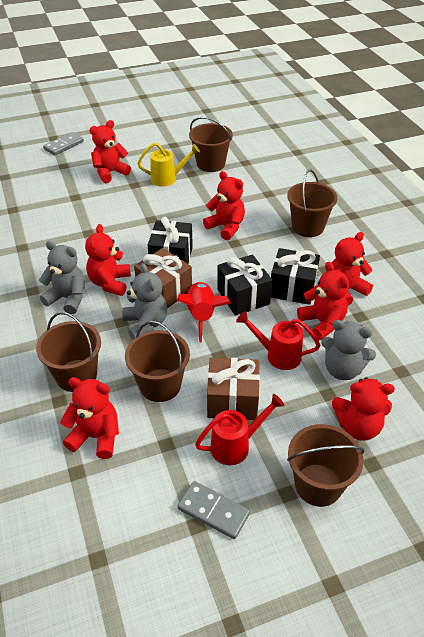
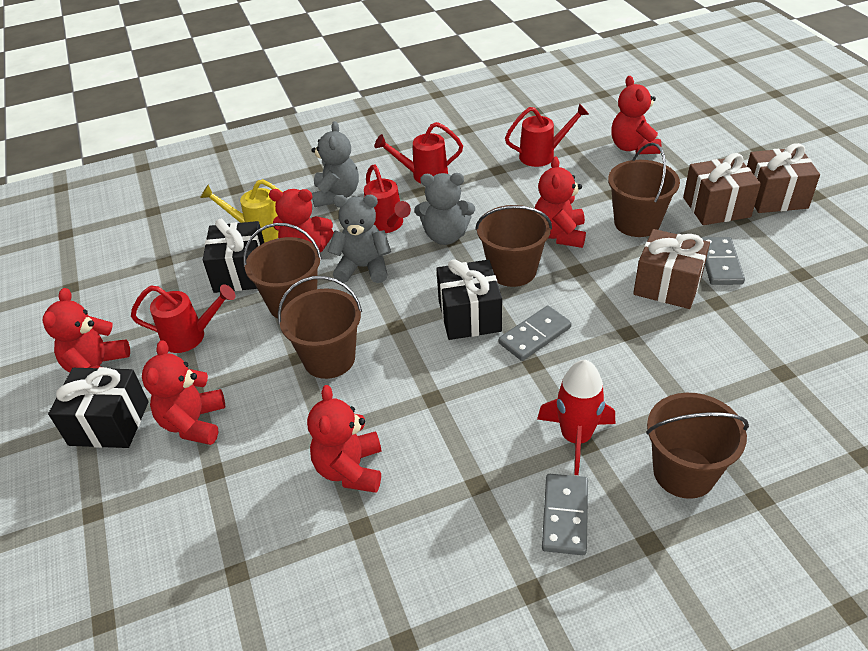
brown gift: [134,248,192,308] [207,358,260,420] = 2 -> [633,229,710,309] [683,153,761,225] [747,143,820,213] = 3
grey domino: [43,132,84,155] [178,481,250,539] = 2 -> [499,305,572,361] [542,474,588,555] [702,237,745,285] = 3
red teddy bear: [60,377,119,459] [85,224,131,296] [89,120,131,183] [203,171,245,240] [297,262,349,340] [332,232,373,306] [332,377,395,441] = 7 -> [42,288,130,373] [142,340,225,445] [269,189,334,252] [307,385,382,493] [535,157,586,248] [611,76,661,154] = 6
red watering can: [195,394,285,465] [236,311,320,370] = 2 -> [131,284,235,353] [364,165,411,233] [374,122,463,183] [505,103,589,167] = 4

